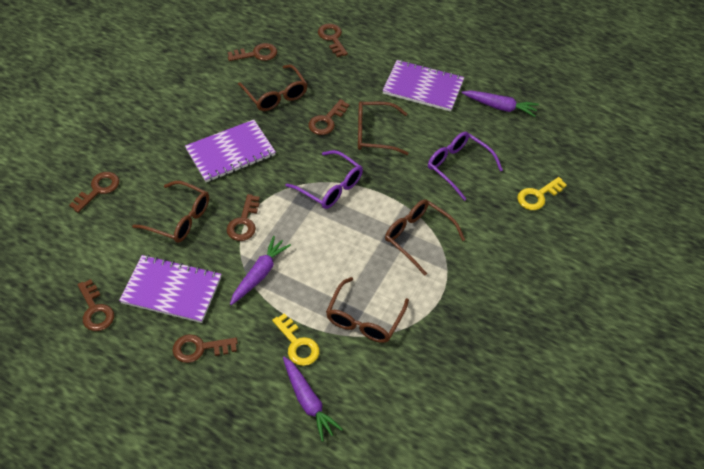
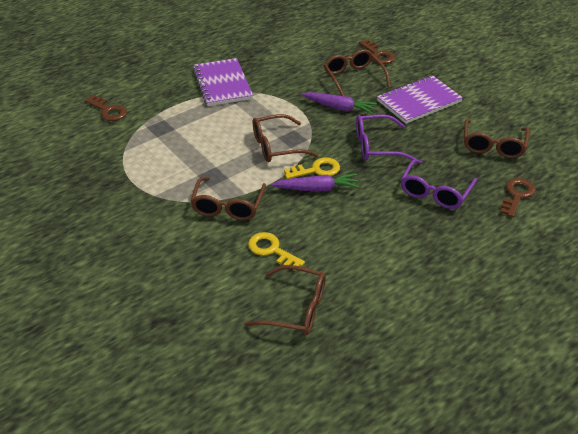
brown key: [69,172,119,213] [78,279,114,331] [173,334,238,363] [227,194,260,241] [228,43,277,61] [308,99,349,135] [318,24,348,57] = 7 -> [85,95,127,121] [359,39,395,64] [500,178,536,217] = 3
purple carrot: [230,236,291,305] [283,357,343,442] [461,90,539,117] = 3 -> [271,174,359,192] [301,92,377,114] = 2
purple notebook: [119,255,222,323] [185,120,276,182] [382,60,464,112] = 3 -> [193,58,253,106] [377,75,463,124] = 2

